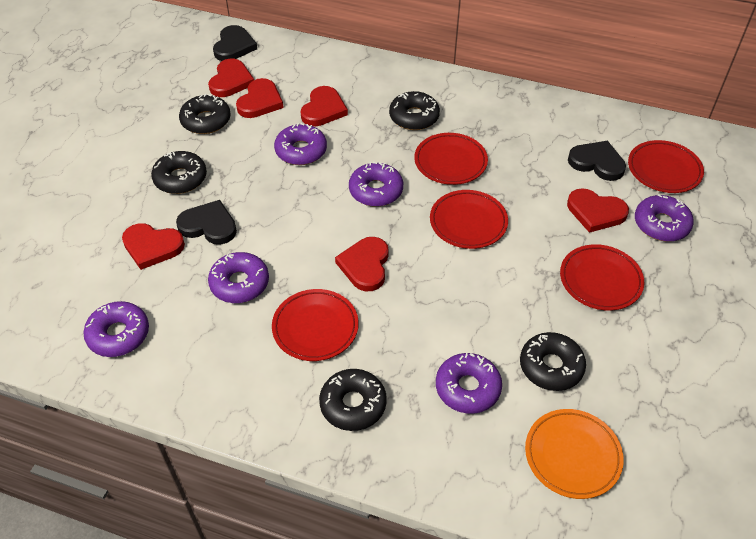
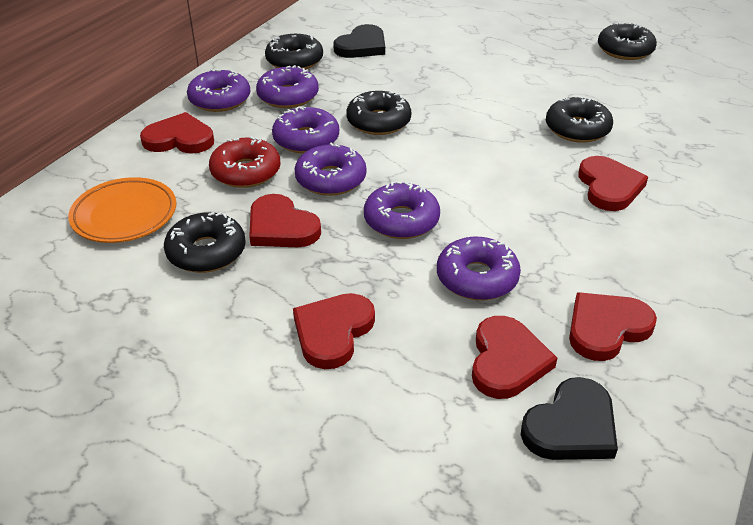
black heart: [176,200,237,245] [213,25,257,61] [568,141,626,181] = 3 -> [333,24,385,58] [521,377,618,460] = 2
red donut: none = 0 -> [209,137,281,188] = 1
red plate: [272,289,359,361] [414,133,488,185] [430,190,508,249] [560,244,644,311] [628,140,704,193] = 5 -> none = 0

